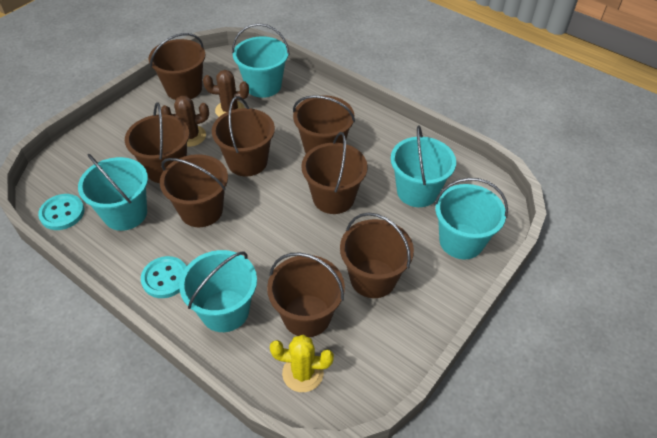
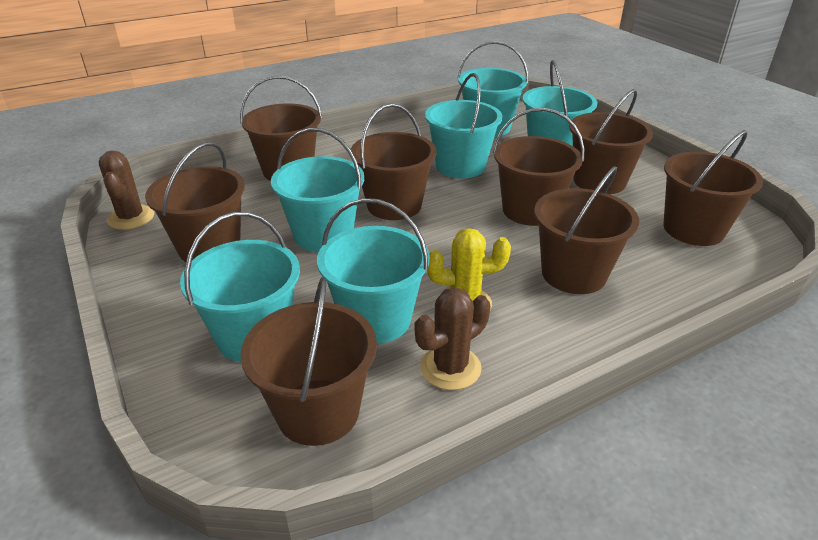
turquoise bucket: [78,154,148,231] [179,250,257,332] [232,23,290,98] [391,125,456,207] [434,178,508,259] = 5 -> [180,212,300,362] [271,128,364,252] [317,198,430,344] [425,73,502,178] [457,41,528,137] [522,60,598,146] = 6
turquoise button: [38,194,84,230] [141,256,187,298] = 2 -> none = 0

